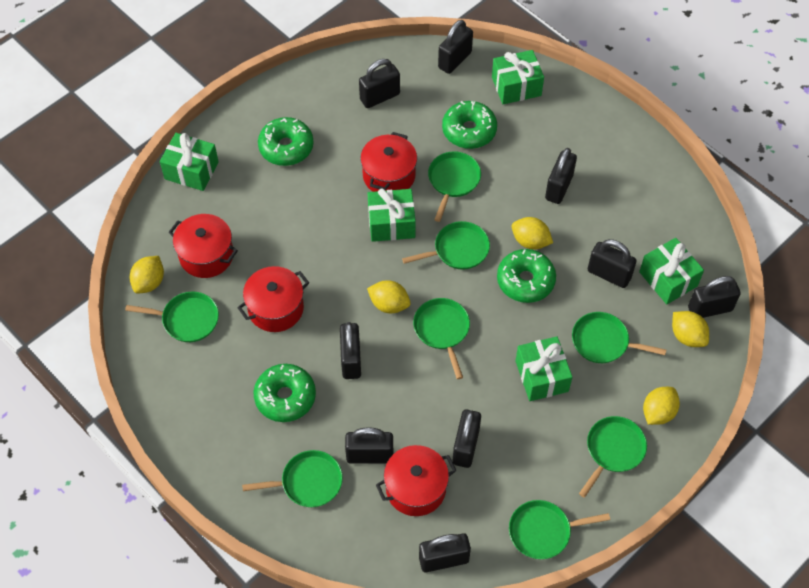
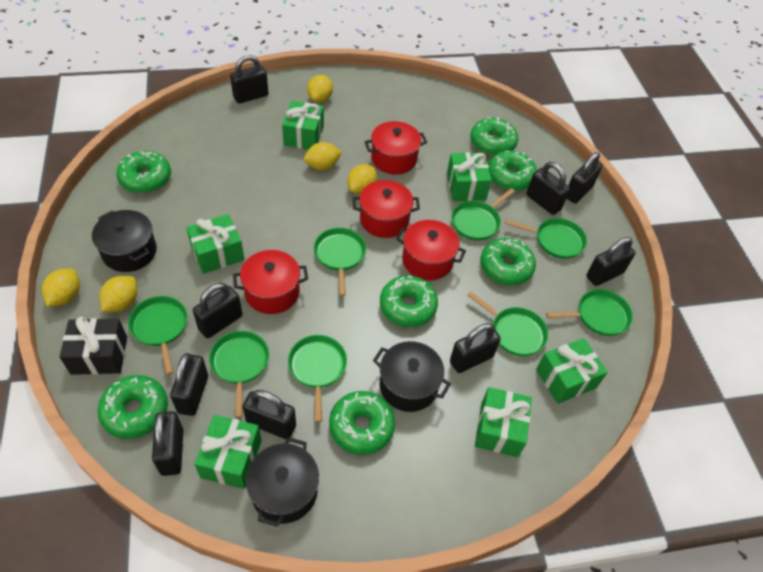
black gift: none = 0 -> [59,317,127,375] = 1
black pot: none = 0 -> [92,210,157,272] [246,437,319,527] [373,341,451,412] = 3
green donut: [254,364,316,422] [258,117,314,166] [442,101,497,149] [497,249,556,303] = 4 -> [98,375,168,439] [116,151,171,193] [329,391,395,455] [380,275,438,327] [471,117,518,156] [480,238,536,285] [488,151,537,191] = 7
green gift: [160,133,219,191] [368,188,416,242] [492,50,544,104] [515,336,572,401] [639,238,704,304] = 5 -> [186,214,244,274] [194,415,262,489] [282,101,324,150] [447,152,492,201] [475,387,532,457] [536,338,608,404] = 6

